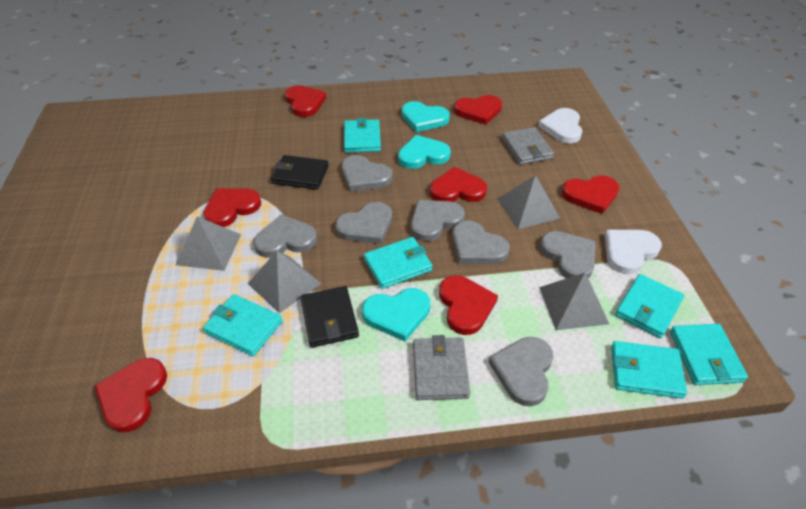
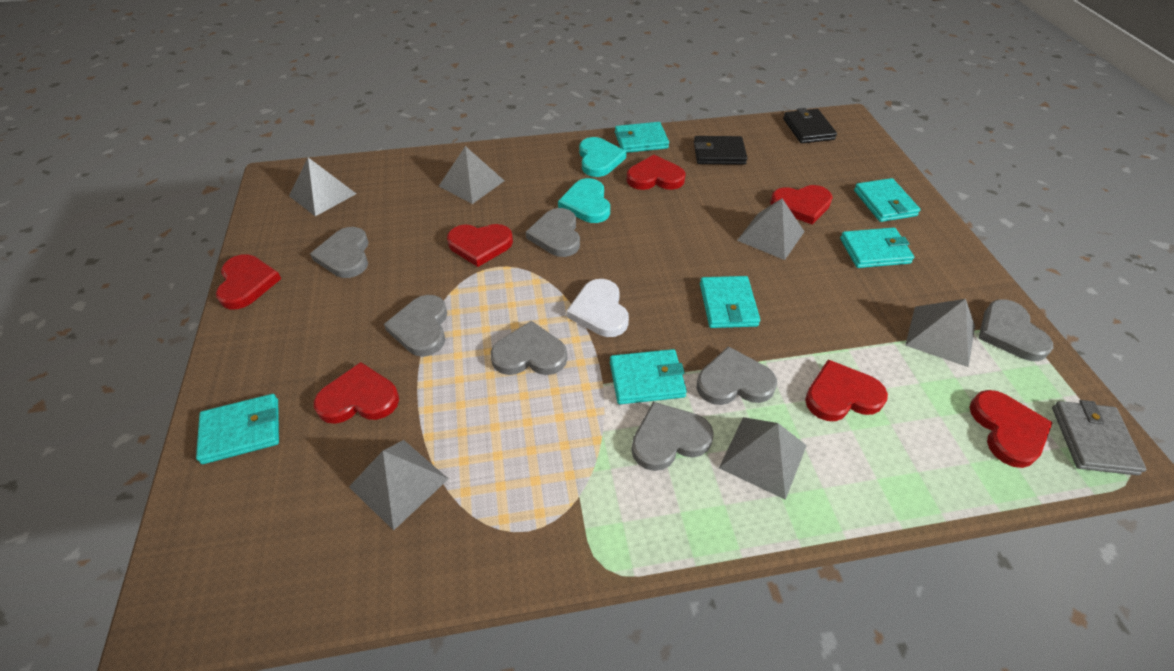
grey pyramid: [176,216,241,271] [248,251,322,313] [497,175,560,229] [539,273,609,330] = 4 -> [289,158,356,216] [349,440,448,531] [439,146,504,204] [719,417,807,500] [737,198,805,260] [905,299,975,367] = 6
grey wallet: [413,335,470,400] [502,127,554,165] = 2 -> [1052,400,1147,475] = 1
turquoise heart: [362,288,430,341] [398,135,451,169] [401,101,450,132] = 3 -> [558,178,610,223] [579,137,626,177] = 2
white heart: [538,108,582,143] [605,230,662,274] = 2 -> [566,279,629,337] = 1

